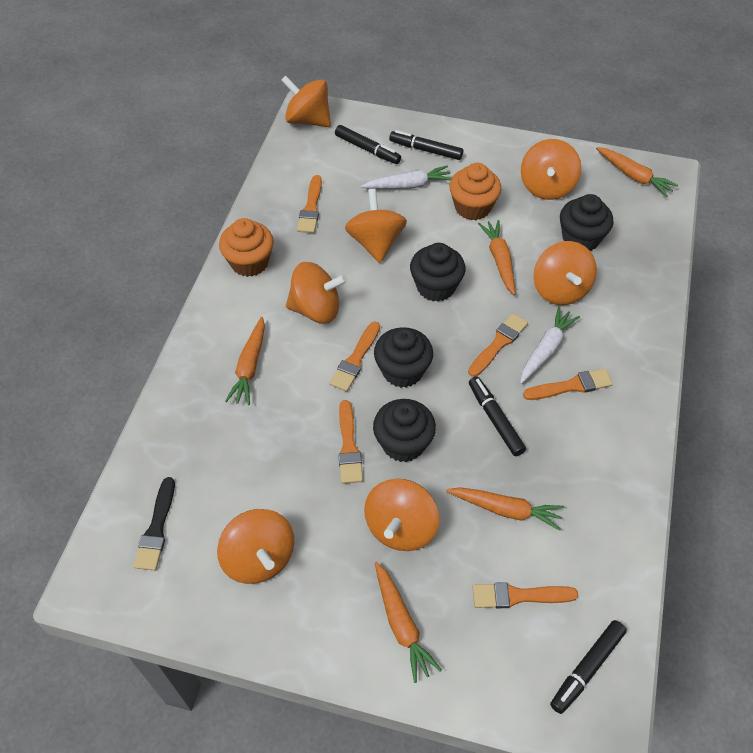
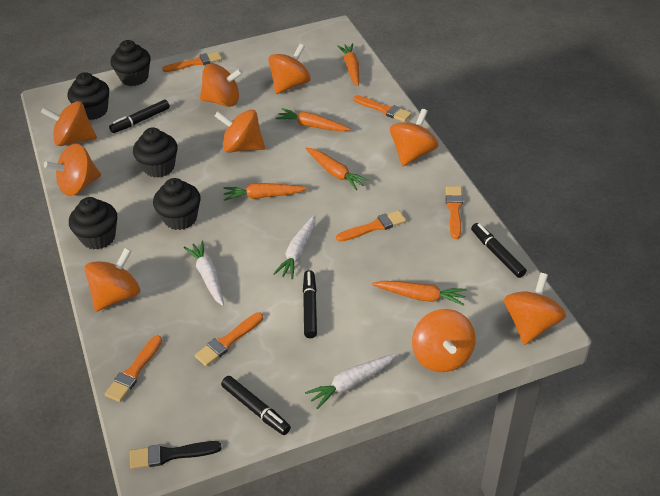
black cupcake: [373,399,436,462] [374,327,433,388] [410,243,466,302] [560,194,614,251] = 4 -> [68,72,109,120] [69,197,117,250] [111,40,151,86] [133,128,178,178] [153,178,201,230] = 5
orange cupcake: [219,218,274,277] [450,163,501,220] = 2 -> none = 0
orange spinning top: [217,509,294,584] [281,76,331,127] [286,262,347,323] [345,189,407,263] [364,479,439,551] [521,139,581,200] [534,241,597,305] = 7 -> [41,101,97,146] [44,144,101,196] [84,248,140,312] [200,63,243,107] [215,109,265,153] [268,44,311,94] [390,109,439,166] [412,309,476,372] [504,273,566,345] = 9
white carrot: [361,165,452,189] [520,307,580,384] = 2 -> [183,241,224,306] [273,215,315,279] [305,354,397,409] = 3

